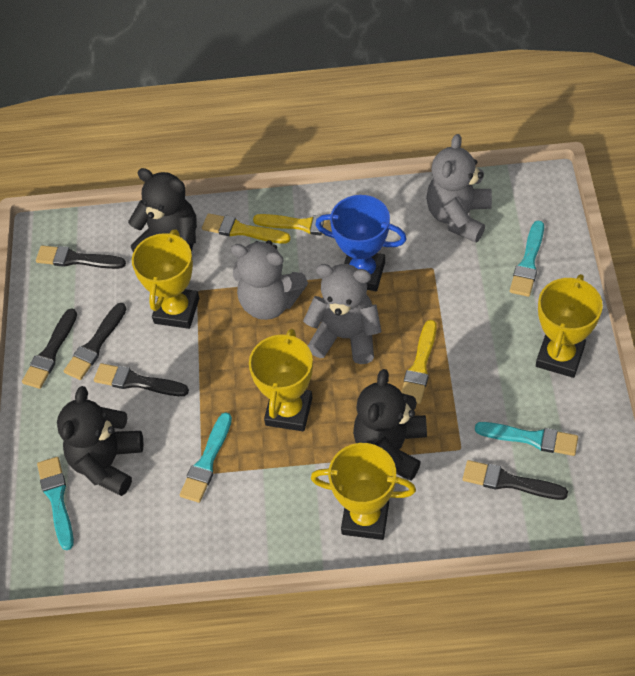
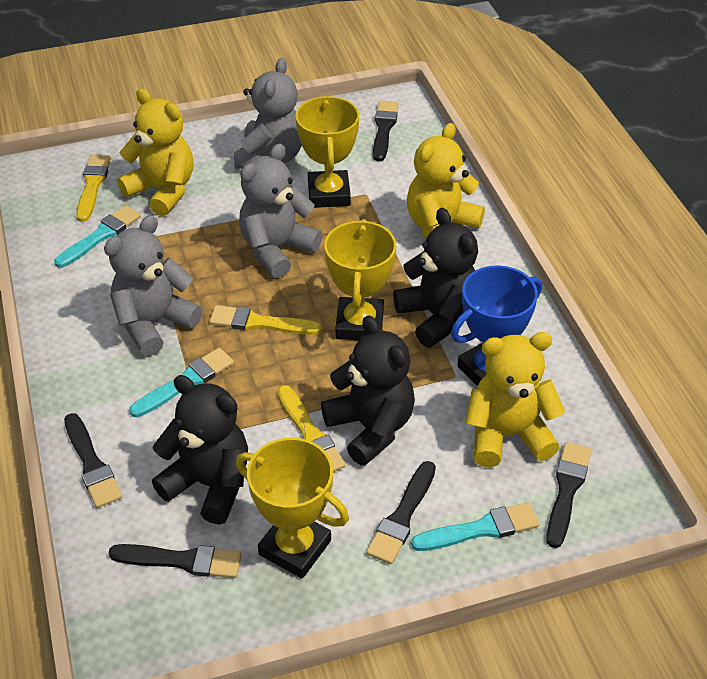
turquoise brush: [37,457,74,550] [180,412,232,503] [475,422,578,456] [510,221,544,297] = 4 -> [54,205,141,268] [129,348,234,417] [411,503,540,551] = 3
yellow teddy bear: none = 0 -> [117,88,193,216] [407,123,485,239] [465,332,565,467] = 3
yellow trophy: [132,229,199,329] [249,329,313,431] [311,443,416,540] [536,274,603,378] = 4 -> [236,438,349,579] [295,96,359,208] [324,219,396,340] = 3

